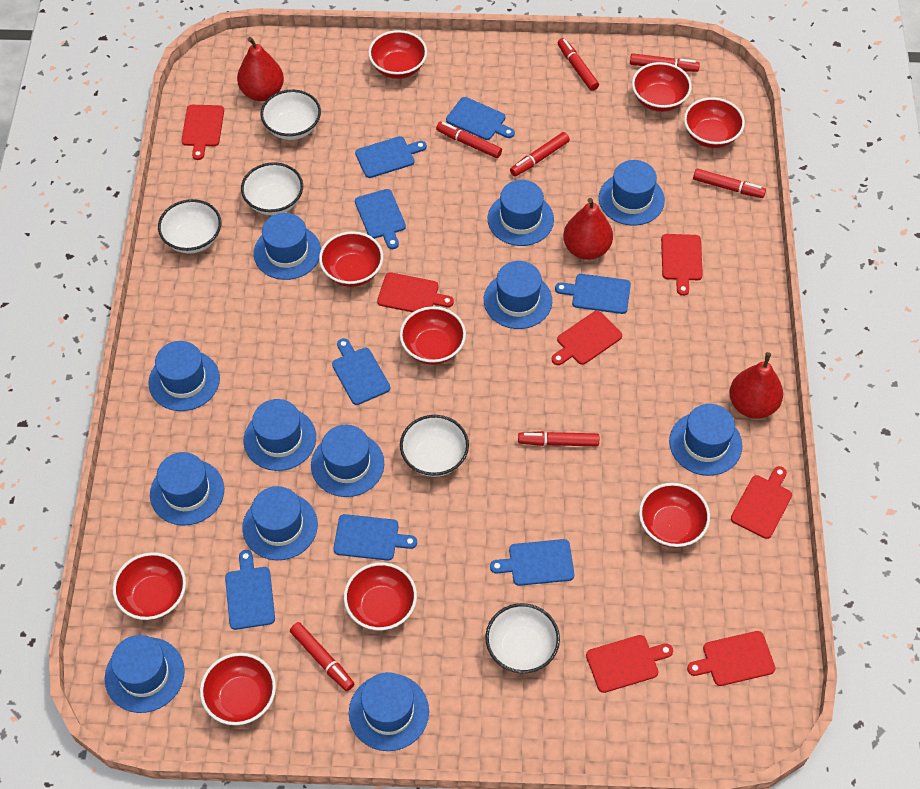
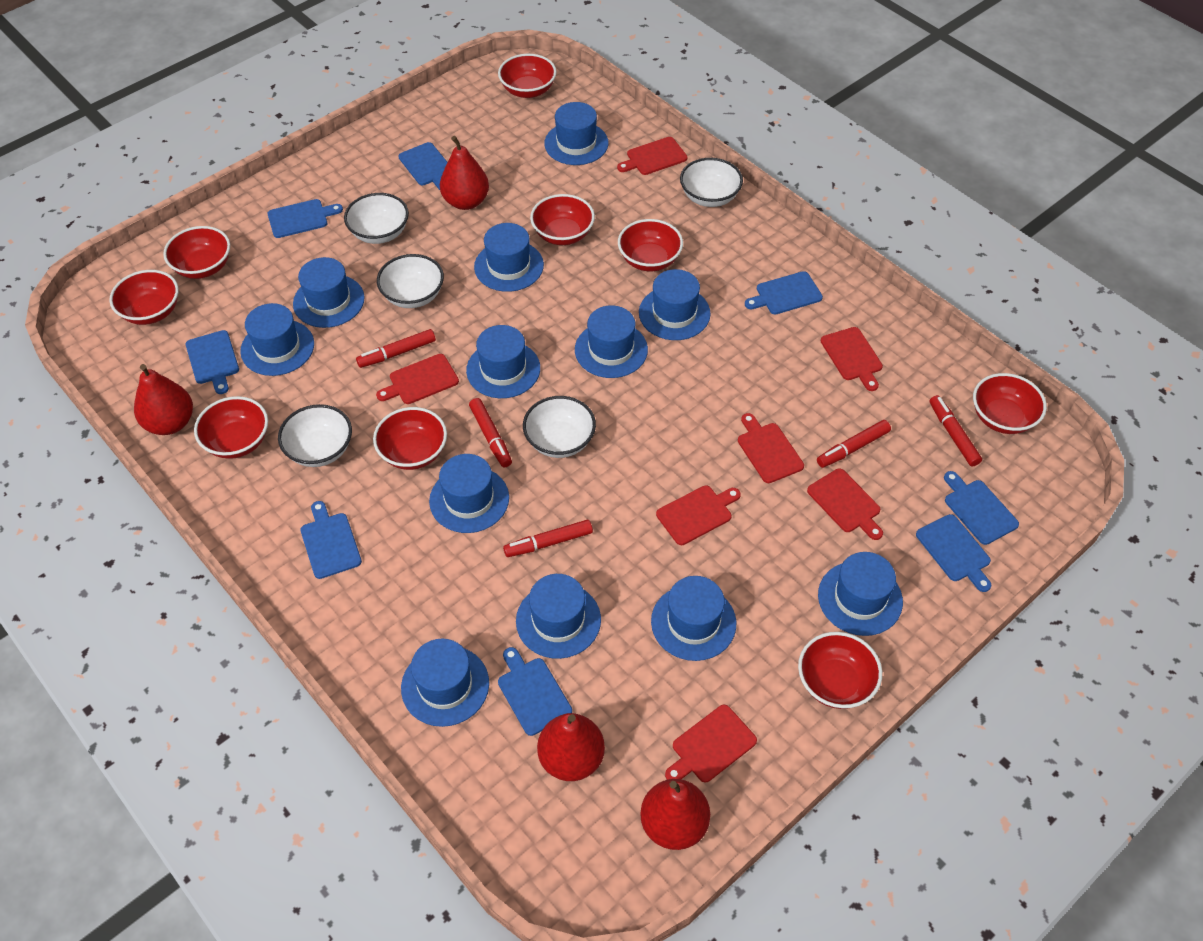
red marker: [290,622,354,691] [436,122,502,158] [510,132,570,176] [518,431,599,446] [558,38,599,91] [630,53,700,72] [693,169,766,198] = 7 -> [356,329,436,368] [469,398,512,467] [503,520,593,557] [817,420,891,468] [930,395,982,467] = 5
red pear: [237,37,284,101] [563,198,613,260] [730,352,783,419] = 3 -> [134,364,193,435] [440,136,489,210] [537,713,605,781] [640,779,710,850] = 4

